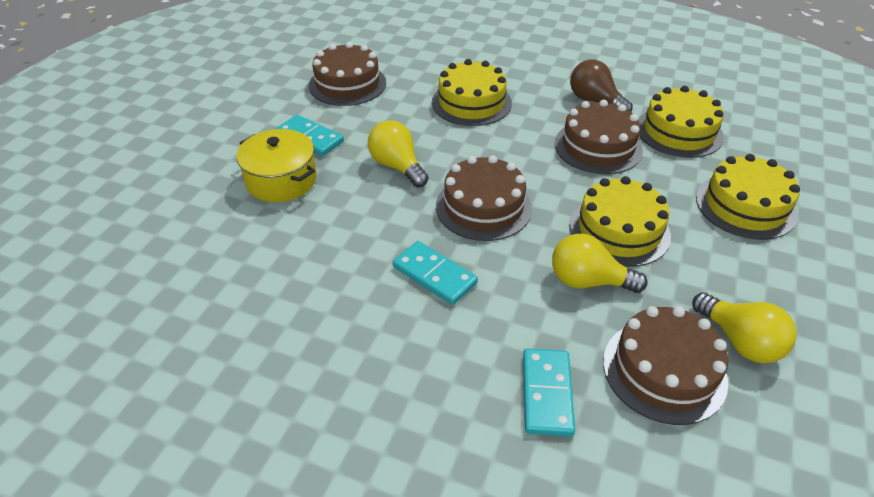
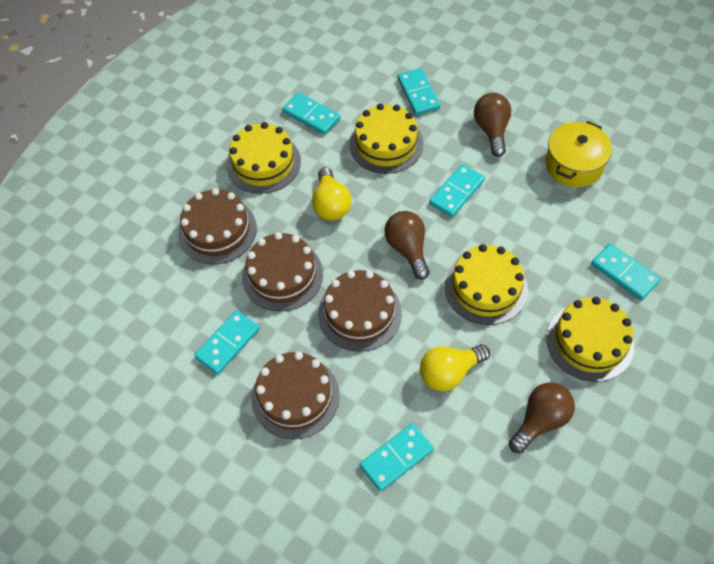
brown light bulb: [570,59,633,112] = 1 -> [385,211,430,280] [474,93,511,157] [509,383,575,453] = 3
turquoise domino: [276,115,344,156] [393,241,478,305] [523,349,575,437] = 3 -> [194,310,260,374] [282,92,340,135] [360,423,434,491] [398,68,440,115] [429,164,485,217] [591,243,661,300] = 6
yellow light bulb: [368,120,429,187] [552,234,648,293] [692,292,797,363] = 3 -> [312,167,351,221] [420,345,490,391] = 2

